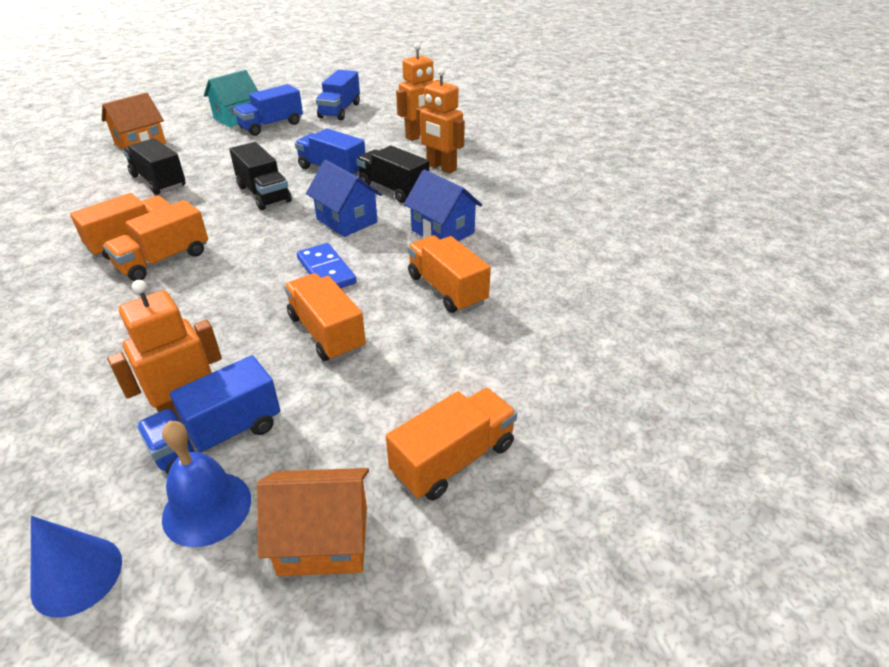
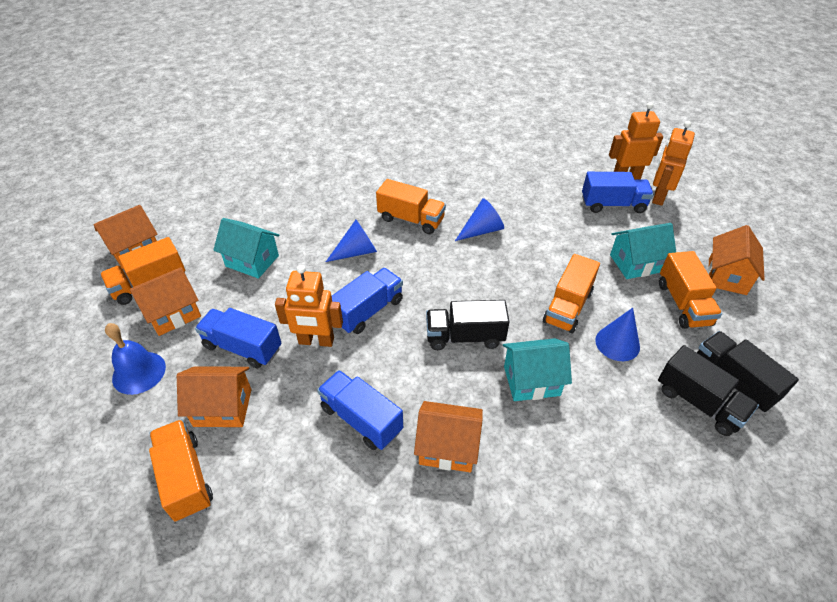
blue cone: [31,516,122,618] = 1 -> [326,220,377,262] [455,198,504,241] [595,308,640,361] = 3
blue domino: [297,243,357,288] = 1 -> none = 0
blue house: [306,160,382,237] [404,169,482,241] = 2 -> none = 0
orange house: [102,92,166,150] [257,468,369,576] = 2 -> [94,205,158,269] [130,267,201,336] [177,367,251,427] [414,401,483,472] [707,225,765,295] = 5
turquoise house: [204,70,258,127] = 1 -> [213,218,279,279] [503,338,572,401] [610,223,676,279] = 3

